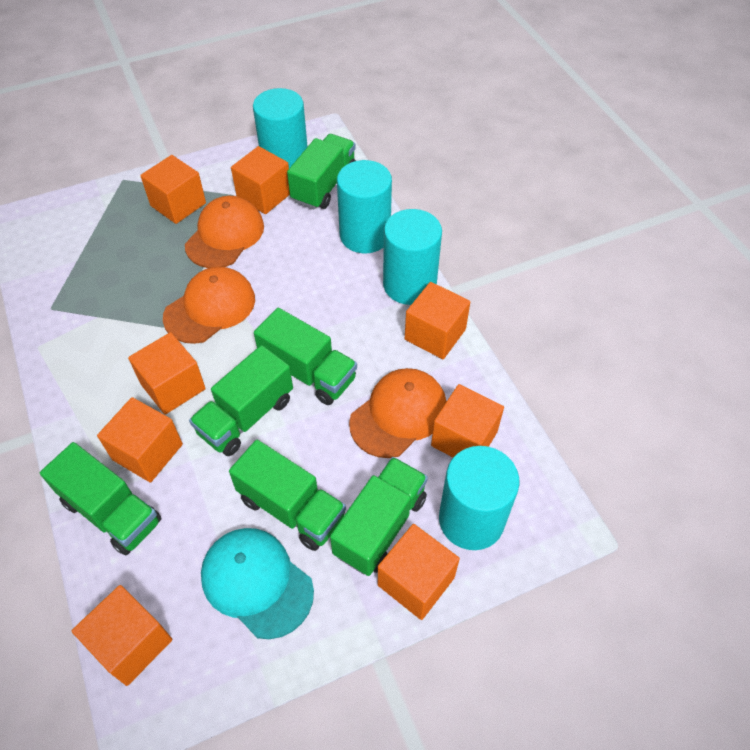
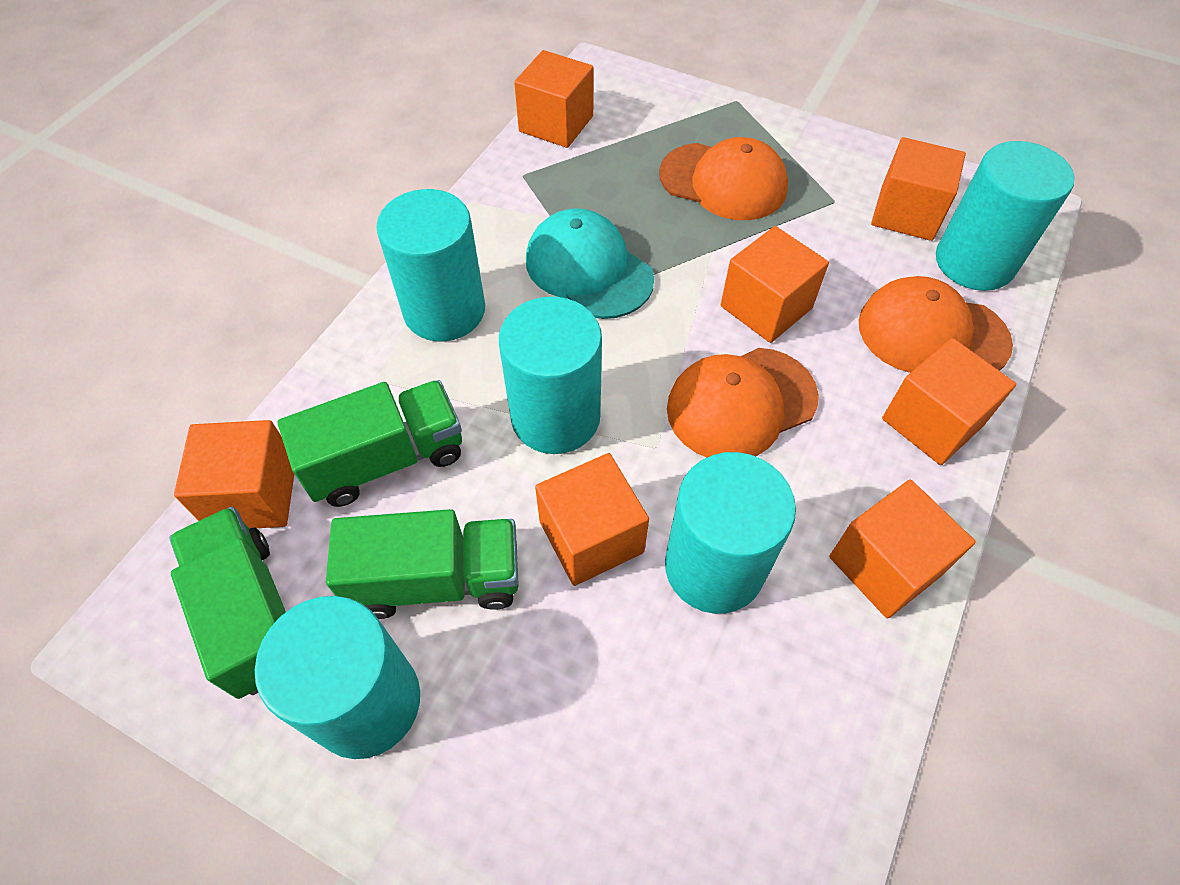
green truck: [40,442,162,555] [189,345,293,456] [229,440,346,551] [254,308,357,405] [287,134,356,209] [330,457,428,576] = 6 -> [169,507,286,699] [278,380,462,507] [326,509,519,619] = 3
orange cube: [72,585,172,686] [97,397,183,483] [128,332,206,415] [140,155,206,224] [231,146,290,214] [378,524,460,620] [405,282,470,359] [431,384,504,457] = 8 -> [174,420,294,529] [514,50,594,148] [535,453,649,586] [721,226,829,343] [829,480,976,619] [871,137,966,241] [882,338,1016,465] = 7
turquoise cylinder: [253,88,308,168] [337,160,392,253] [383,209,442,305] [439,446,519,550] = 4 -> [255,596,420,759] [377,189,485,341] [499,297,602,454] [665,452,796,614] [936,141,1075,291] = 5

